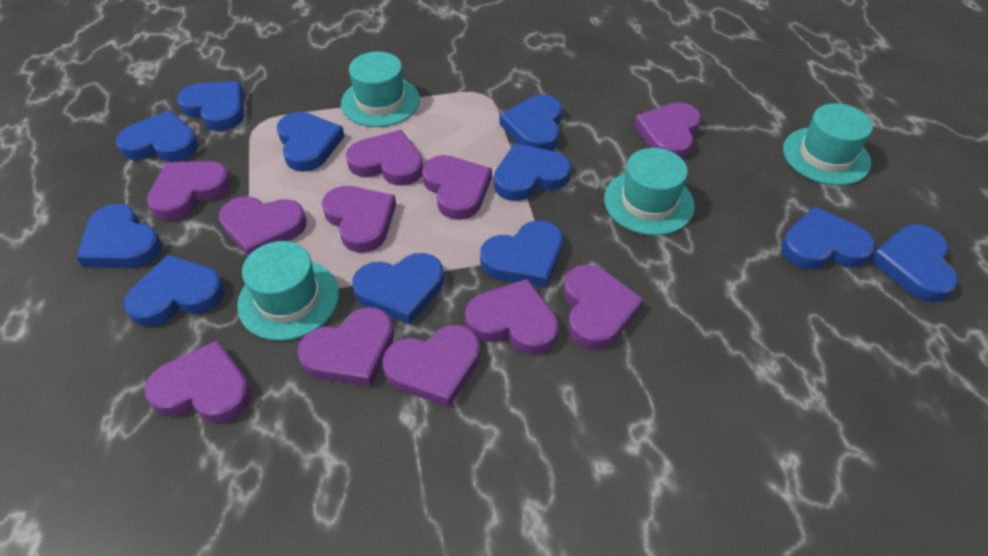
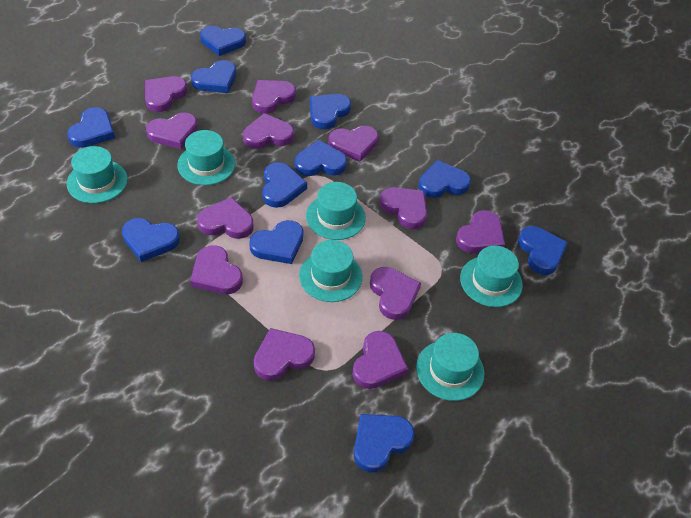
purple heart: [144,340,251,423] [147,161,231,221] [219,196,307,256] [297,307,394,387] [322,186,396,252] [346,130,423,186] [382,325,480,407] [422,155,492,220] [465,279,559,355] [563,265,643,349] [634,102,701,159] = 11 -> [145,76,188,112] [146,112,198,149] [190,245,243,294] [197,197,253,239] [243,113,294,149] [252,80,296,114] [254,328,315,381] [328,126,378,162] [352,331,408,389] [370,267,421,320] [379,187,427,229] [456,210,505,253] = 12
turquoise hat: [237,241,339,341] [341,52,420,127] [604,148,695,236] [783,103,873,186] = 4 -> [67,146,128,203] [177,130,235,185] [299,240,362,302] [306,182,366,240] [416,333,485,401] [460,246,523,307] = 6

